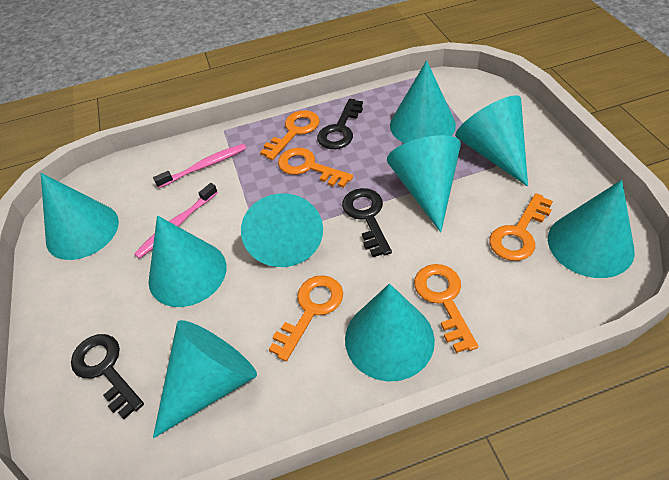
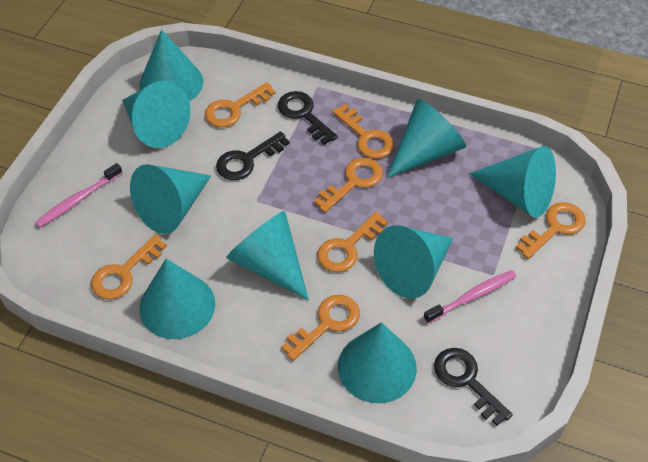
orange key: [260,110,320,160] [269,275,343,361] [278,148,353,188] [414,264,478,353] [489,193,553,261] = 5 -> [91,235,167,300] [205,82,276,127] [281,295,360,361] [314,157,383,213] [317,211,388,272] [332,104,394,159] [516,202,586,259] = 7

